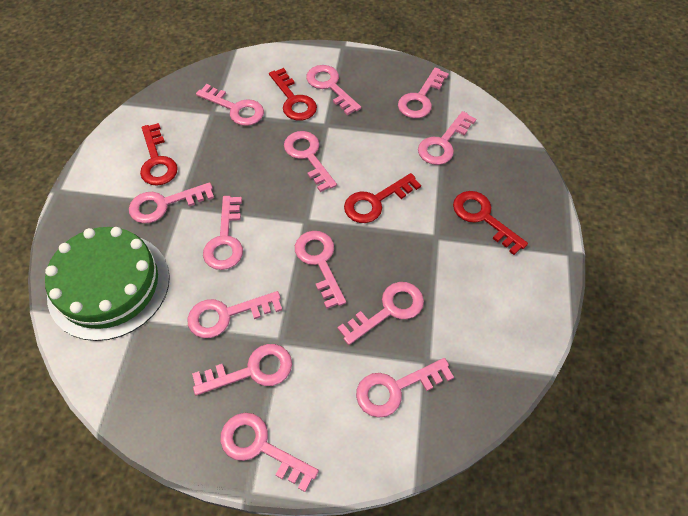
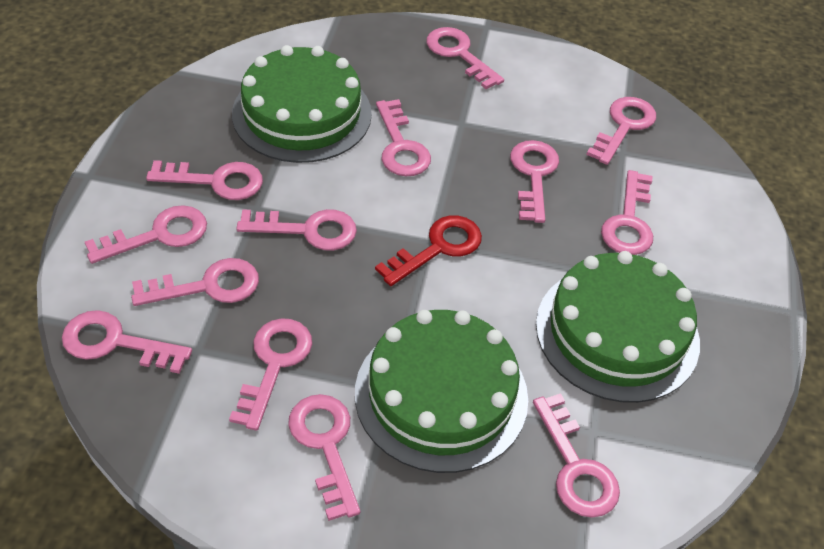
green cake: [45,227,170,341] = 1 -> [232,45,372,163] [355,310,528,473] [536,251,700,403] = 3
red key: [140,123,178,186] [269,68,317,121] [344,173,421,223] [453,191,528,255] = 4 -> [375,215,482,286] = 1

